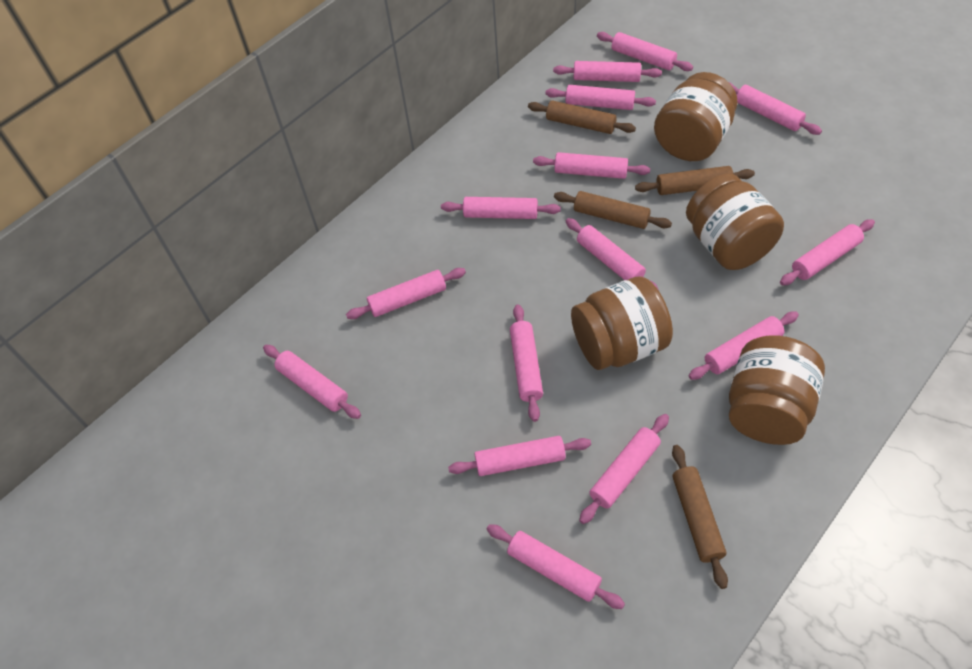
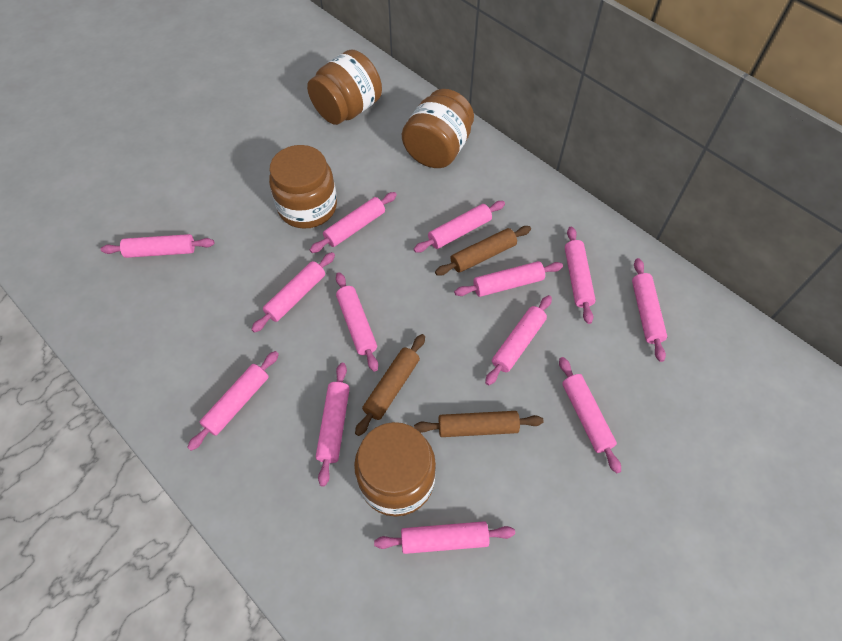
brown rolling pin: [528,100,636,134] [554,191,672,229] [635,166,755,195] [672,445,728,589] = 4 -> [355,334,425,436] [414,411,544,437] [435,226,531,276] = 3
pink rolling pin: [263,345,361,419] [346,268,466,319] [441,197,561,219] [448,436,591,476] [487,524,625,609] [510,304,543,422] [533,152,650,179] [545,85,656,110] [553,61,662,82] [566,218,659,291] [579,414,669,524] [597,32,693,71] [689,311,799,380] [729,82,822,135] [780,219,875,286] = 15 -> [101,234,214,258] [187,351,279,451] [251,252,335,333] [310,192,397,253] [316,363,350,487] [336,272,378,372] [374,521,515,554] [414,201,505,253] [454,261,563,297] [485,295,552,385] [559,357,621,474] [565,227,596,324] [632,258,667,362] = 13

